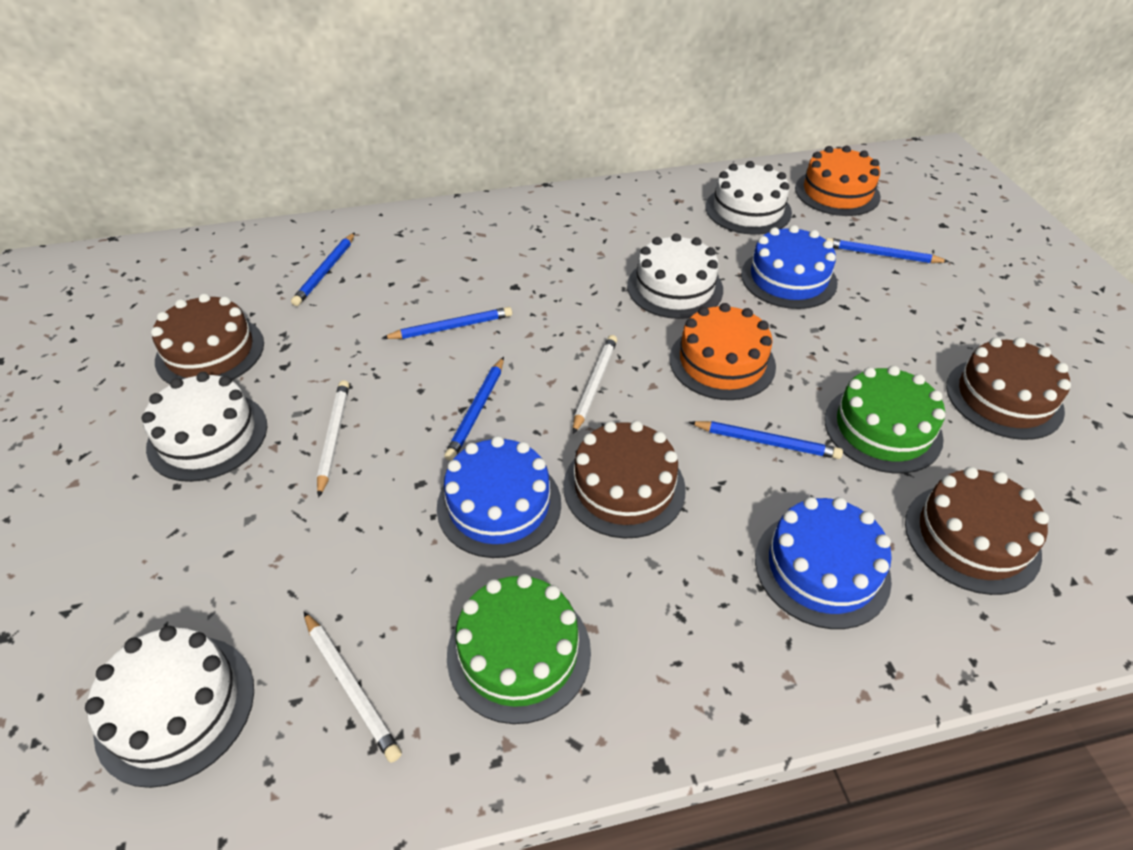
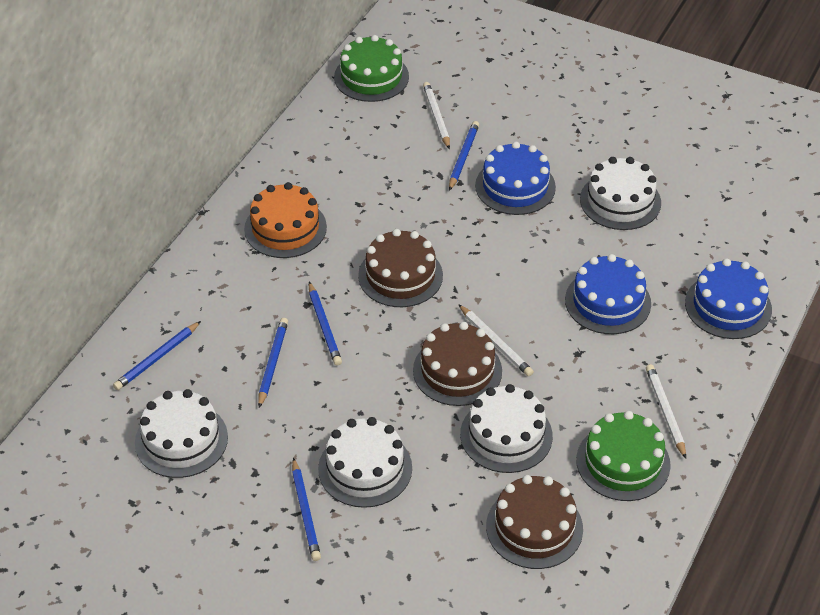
brown cake: [151,293,264,384] [563,421,686,539] [905,467,1049,595] [946,338,1071,440] = 4 -> [358,229,443,307] [413,322,502,406] [486,475,583,569] = 3
orange cake: [669,303,776,400] [795,146,881,216] = 2 -> [244,182,327,258] = 1

